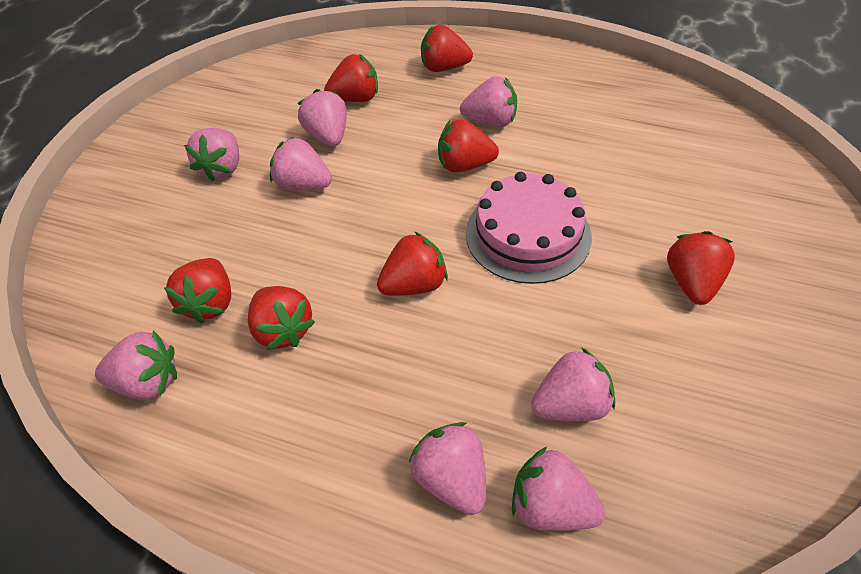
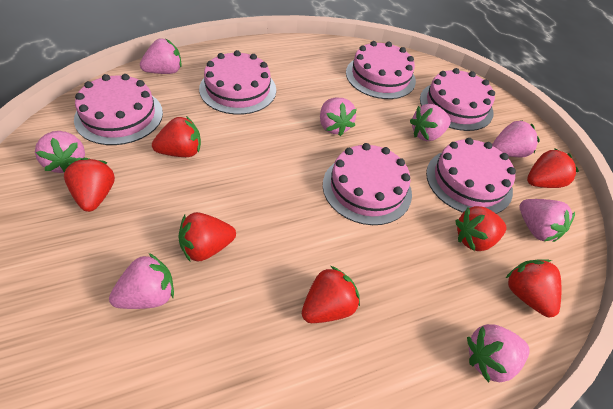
pink cake: [466,172,592,284] = 1 -> [74,74,163,145] [199,50,276,115] [323,143,412,225] [346,41,416,99] [420,68,495,131] [426,138,516,214] = 6

